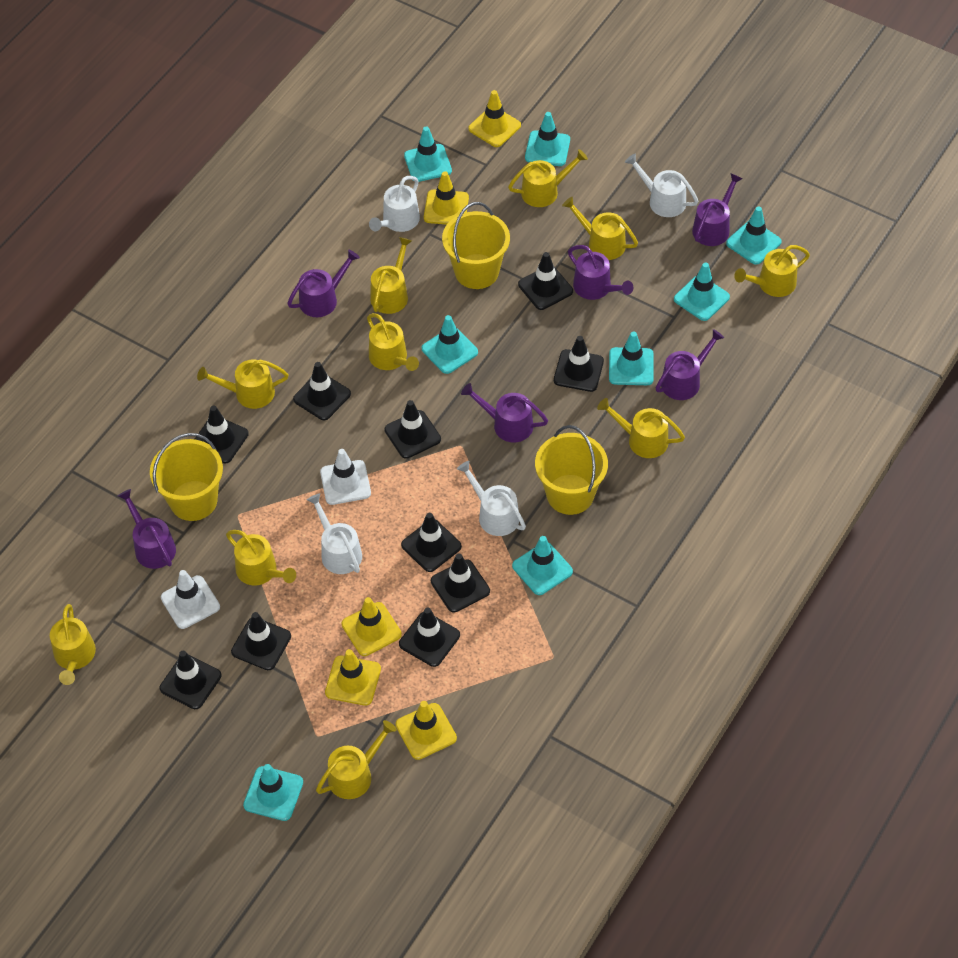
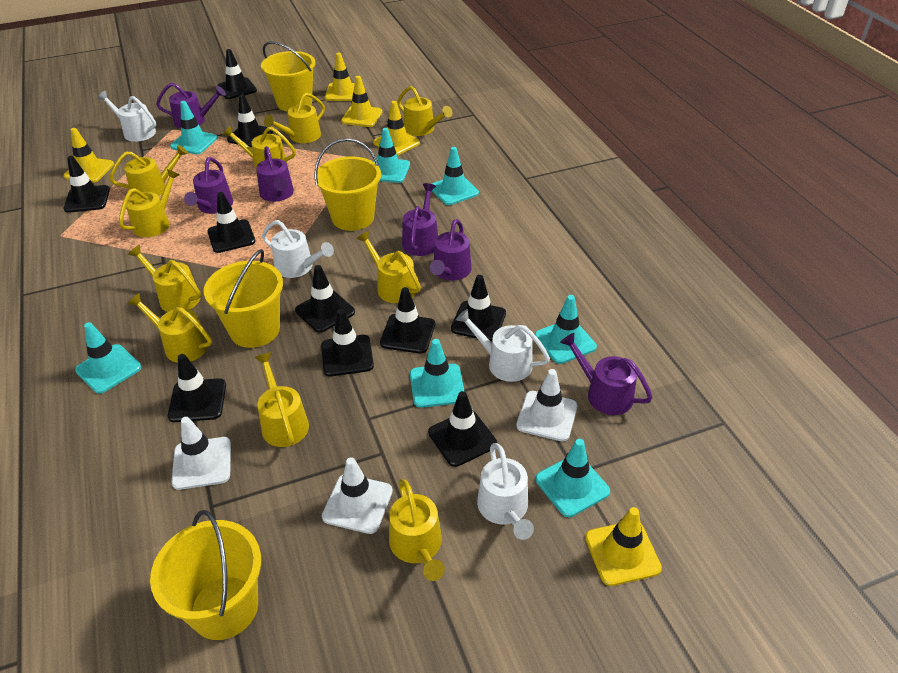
turquoise traffic cone: [243,764,303,821] [404,127,452,182] [422,315,478,374] [512,536,573,595] [525,112,570,166] [609,332,654,385] [674,262,730,321] [726,206,782,265] = 8 -> [75,322,141,394] [170,101,218,154] [373,128,410,183] [410,339,465,408] [432,147,479,205] [535,295,597,364] [535,439,610,517] = 7
white traffic cone: [161,570,220,629] [320,449,371,505] = 2 -> [171,417,231,490] [322,457,393,534] [516,369,577,441] = 3
yellow bucket: [150,433,223,521] [442,202,510,289] [535,425,608,515] = 3 -> [150,510,261,640] [204,249,283,348] [261,41,316,112] [314,138,381,231] = 4

